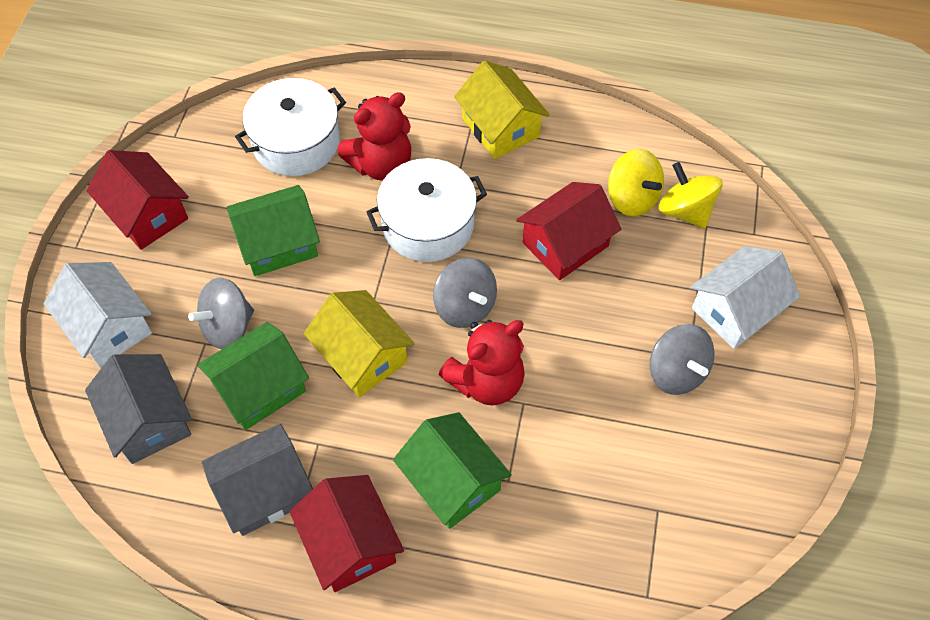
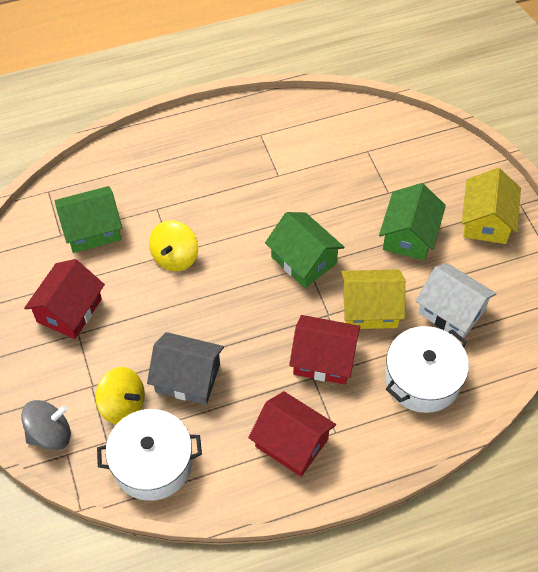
grey house: [85,354,192,464] [202,424,313,536] = 2 -> [147,332,224,405] = 1
grey spinning top: [188,277,254,349] [433,258,497,328] [650,324,715,395] = 3 -> [21,400,71,450] = 1
red teddy bear: [338,92,411,181] [439,320,525,405] = 2 -> none = 0
white house: [44,262,152,367] [690,246,801,349] = 2 -> [415,263,496,339] = 1

